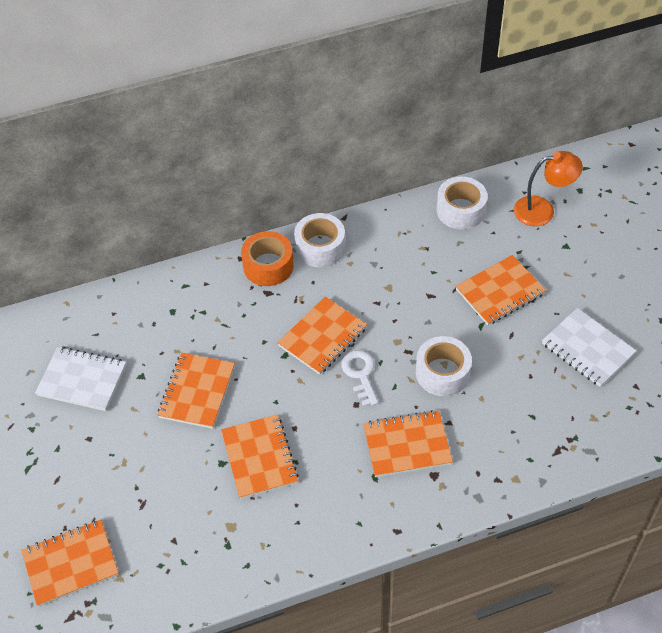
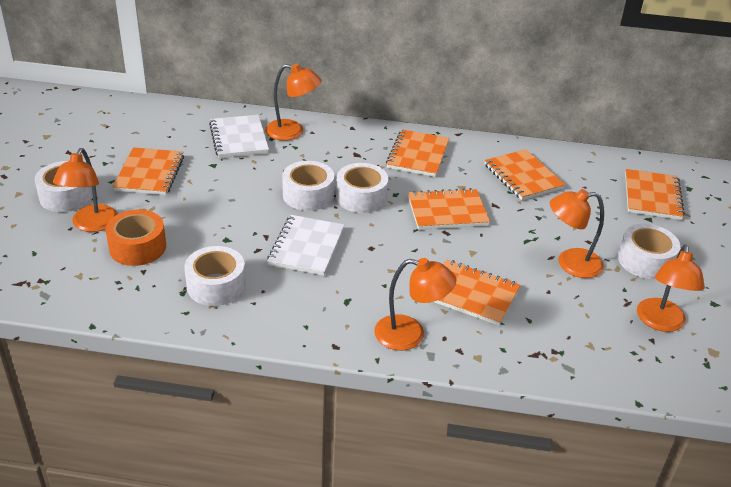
orange lamp: [514,151,583,226] = 1 -> [53,148,118,232] [265,64,321,141] [374,258,456,351] [549,189,604,278] [637,244,705,332] = 5
white key: [341,350,378,407] = 1 -> none = 0
white tape: [294,213,345,267] [416,336,472,396] [436,177,488,229] = 3 -> [35,161,93,212] [184,246,246,306] [282,161,335,211] [336,163,388,213] [618,224,680,279] = 5

